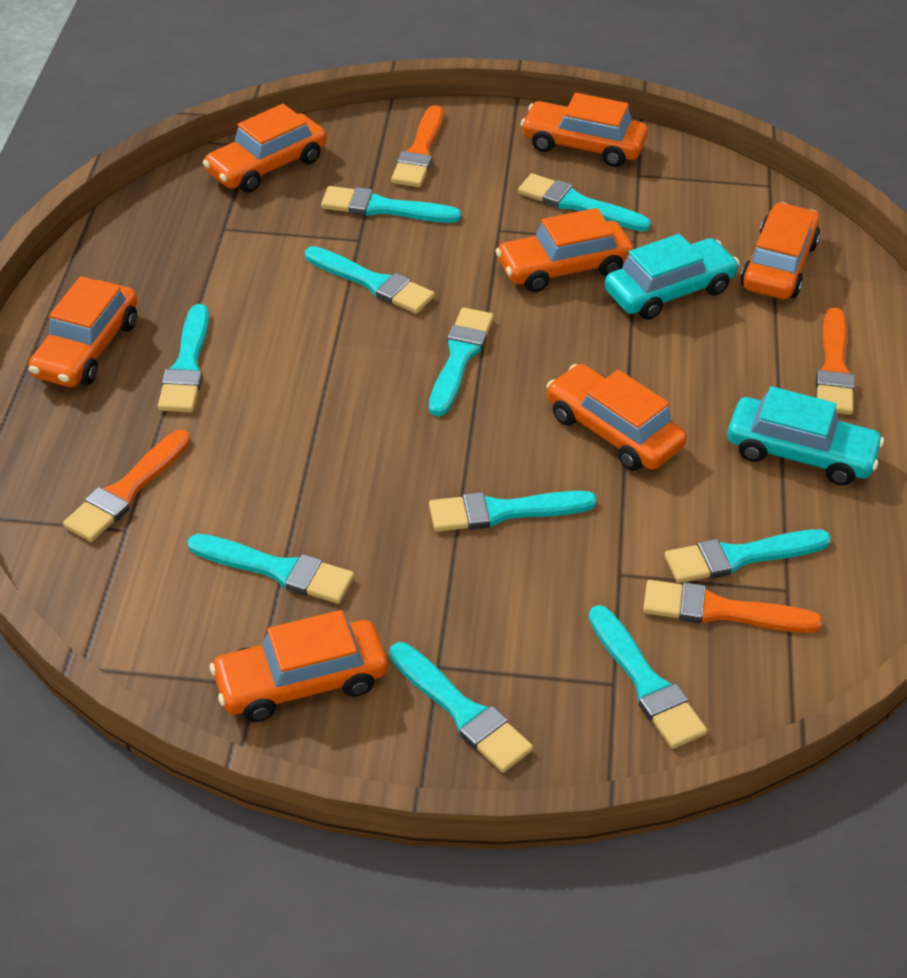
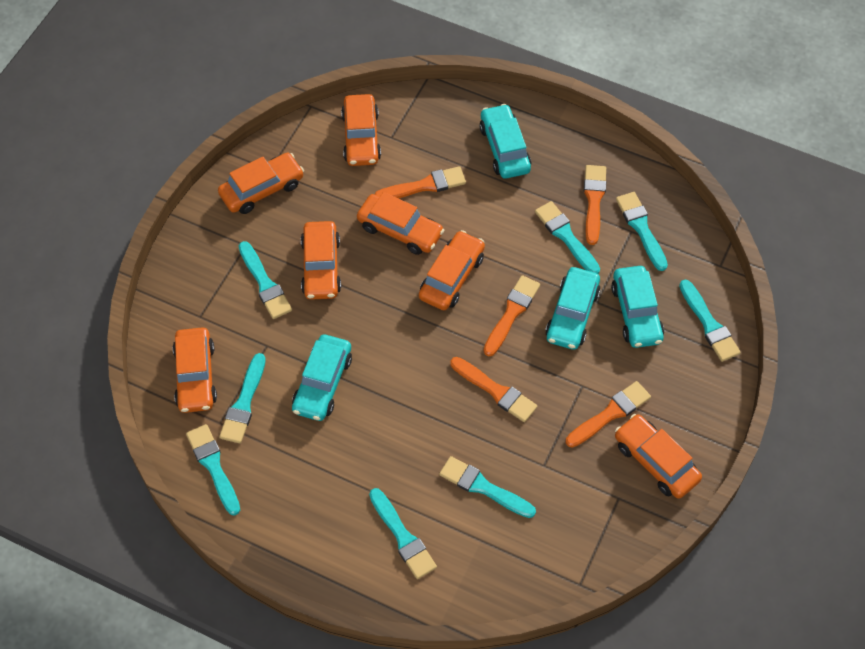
orange brush: [63,430,190,542] [391,105,443,187] [643,580,822,633] [816,308,855,415] = 4 -> [375,166,466,199] [450,357,537,422] [484,275,540,356] [566,381,651,448] [584,165,606,245] = 5
turquoise brush: [158,304,209,412] [187,534,354,604] [305,246,435,314] [321,186,461,223] [389,642,533,773] [429,307,494,416] [429,491,597,532] [518,173,651,232] [588,605,707,749] [664,529,831,583] = 10 -> [186,424,240,516] [219,353,266,443] [239,241,292,319] [369,488,437,579] [439,456,536,518] [535,201,600,274] [616,192,668,271] [679,280,741,362] = 8
turquoise car: [605,234,740,320] [727,386,884,486] = 2 -> [292,334,352,421] [480,104,531,179] [545,267,601,350] [611,266,664,348] = 4

